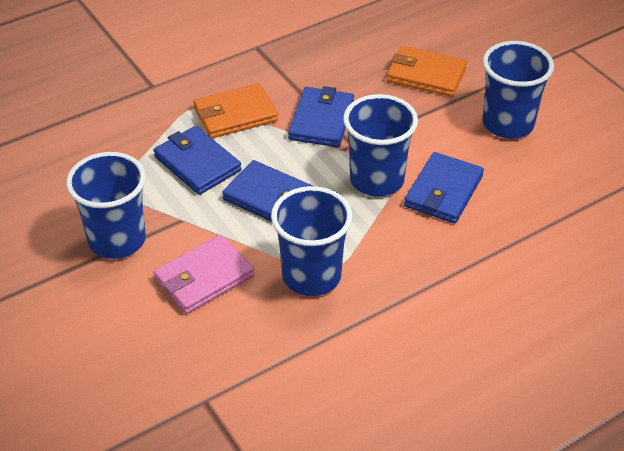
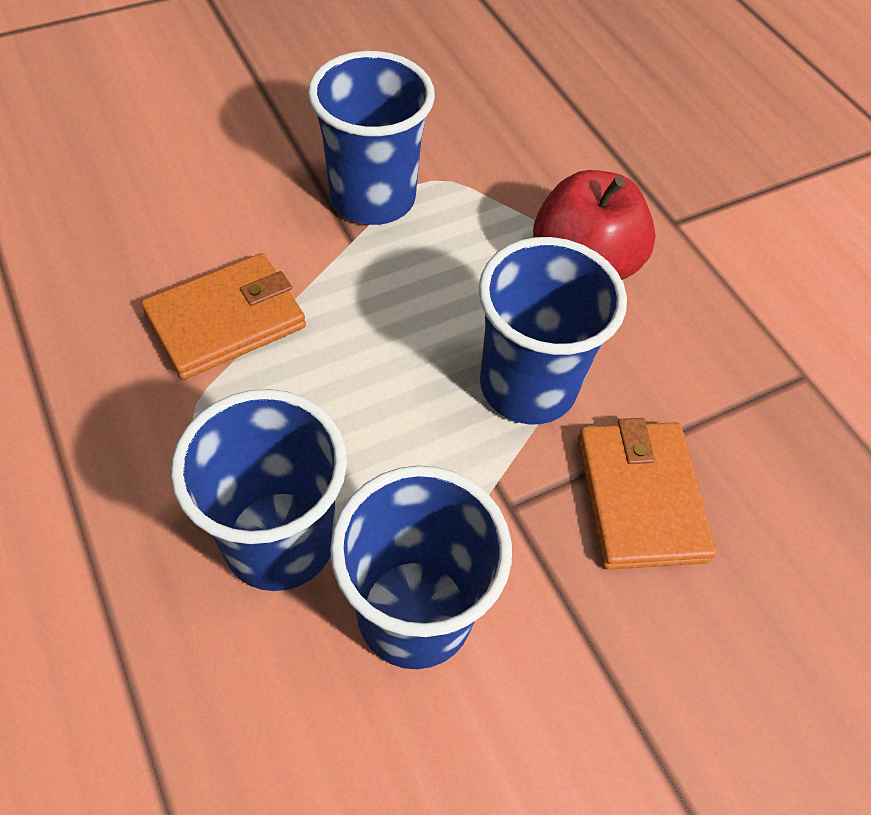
blue wallet: [154,126,242,195] [222,160,313,222] [288,86,354,147] [404,152,484,223] = 4 -> none = 0
pink wallet: [153,235,255,314] = 1 -> none = 0
red apple: none = 0 -> [533,170,656,280] = 1

